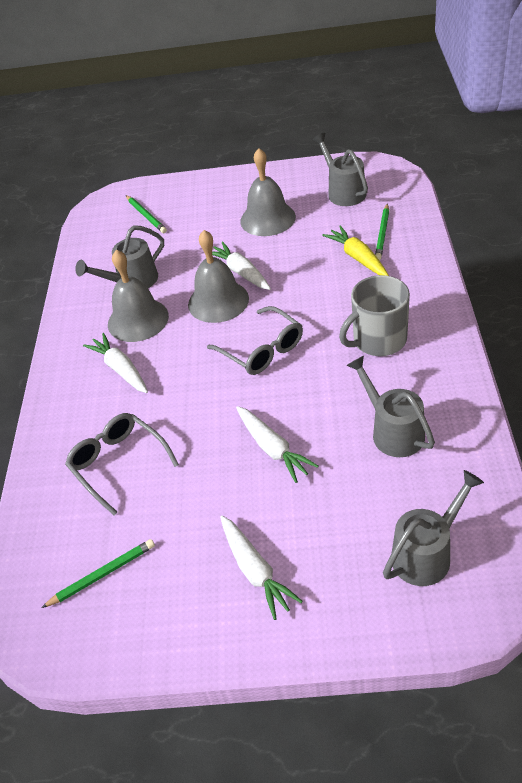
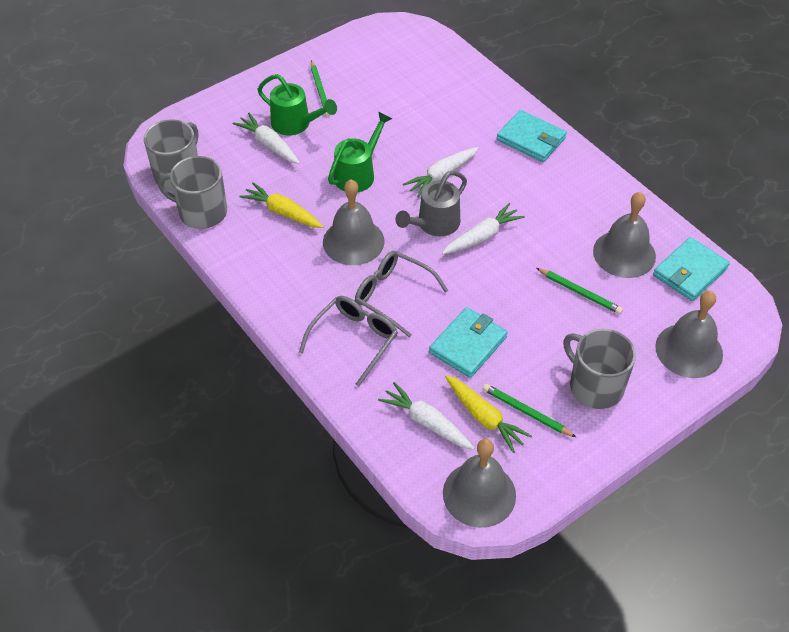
green watering can: none = 0 -> [257,74,337,135] [328,111,392,192] = 2
grey bell: [108,250,169,342] [188,230,249,323] [240,148,296,236] = 3 -> [323,179,385,265] [443,439,516,528] [593,192,656,278] [655,291,723,378] = 4
grey mug: [339,275,410,356] = 1 -> [144,119,198,191] [158,156,227,229] [563,329,636,409] = 3
grey watering can: [75,225,164,288] [312,133,368,206] [346,356,435,457] [383,470,484,586] = 4 -> [395,171,467,236] = 1
turquoise wallet: none = 0 -> [429,307,508,378] [497,110,567,162] [653,237,730,301] = 3
yellow carrot: [322,226,389,276] = 1 -> [239,182,324,228] [445,375,532,453] = 2

